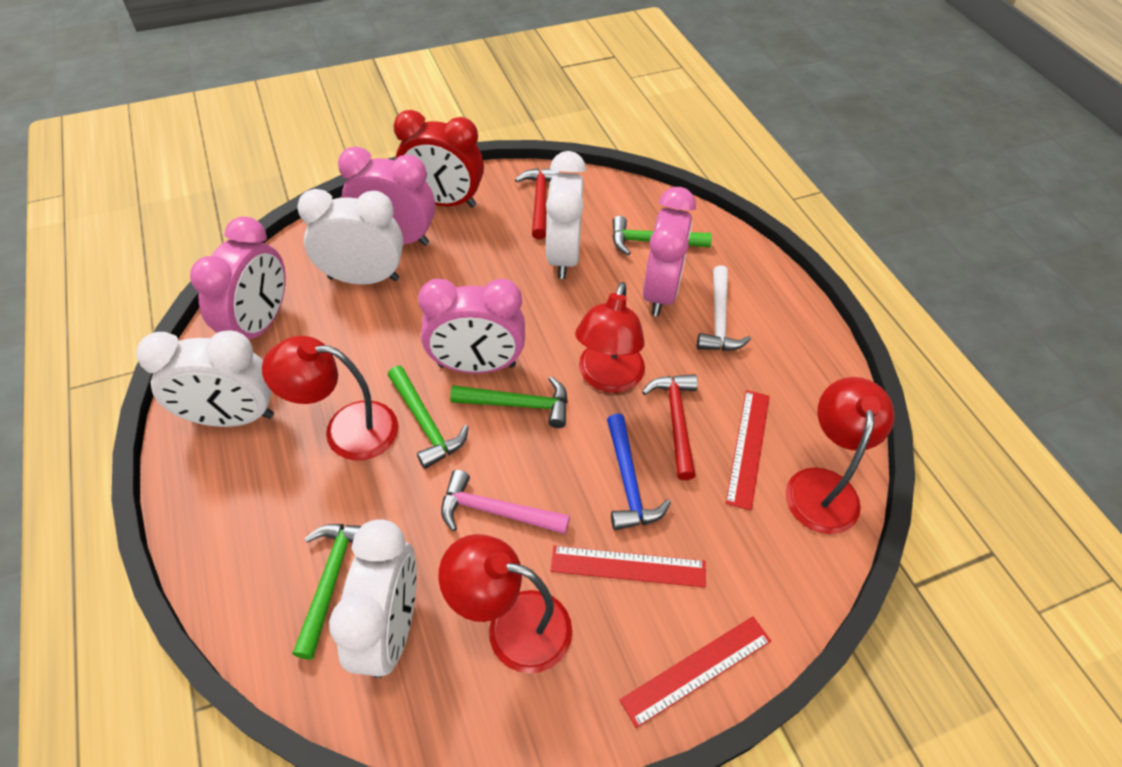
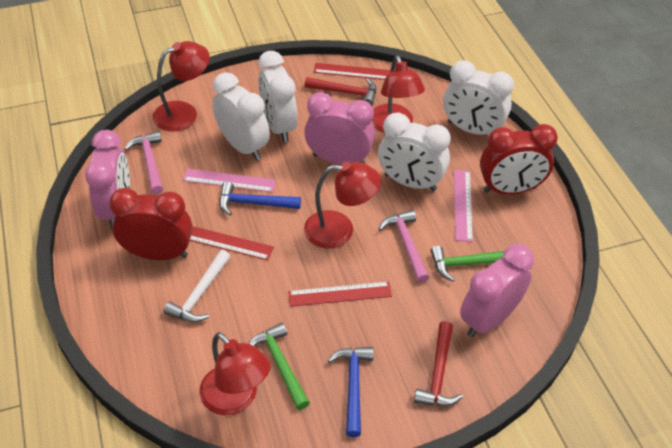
blue hammer: [607,414,671,530] = 1 -> [219,181,301,216] [328,347,374,437] = 2
green hammer: [292,524,361,660] [388,366,469,469] [450,376,568,428] [612,216,712,255] = 4 -> [249,323,310,410] [430,245,505,282] = 2
pink clock: [190,217,286,339] [338,147,435,246] [418,279,525,374] [643,187,696,316] = 4 -> [85,130,130,230] [304,92,375,165] [460,244,534,337] = 3
pink hammer: [441,470,570,534] = 1 -> [124,131,163,194] [379,210,430,283] = 2
pink ruler: none = 0 -> [183,169,276,192] [454,170,473,242] = 2
red clock: [393,110,484,207] = 1 -> [109,188,193,260] [480,124,558,194] = 2

